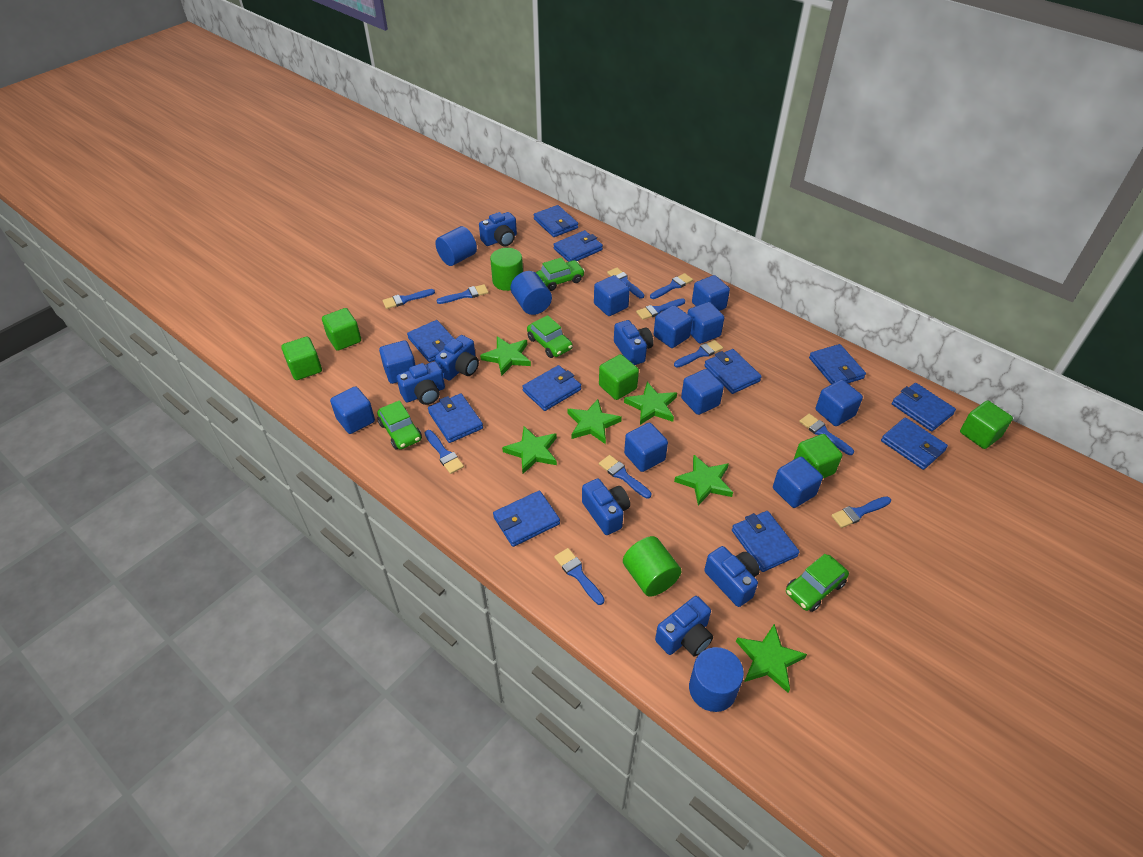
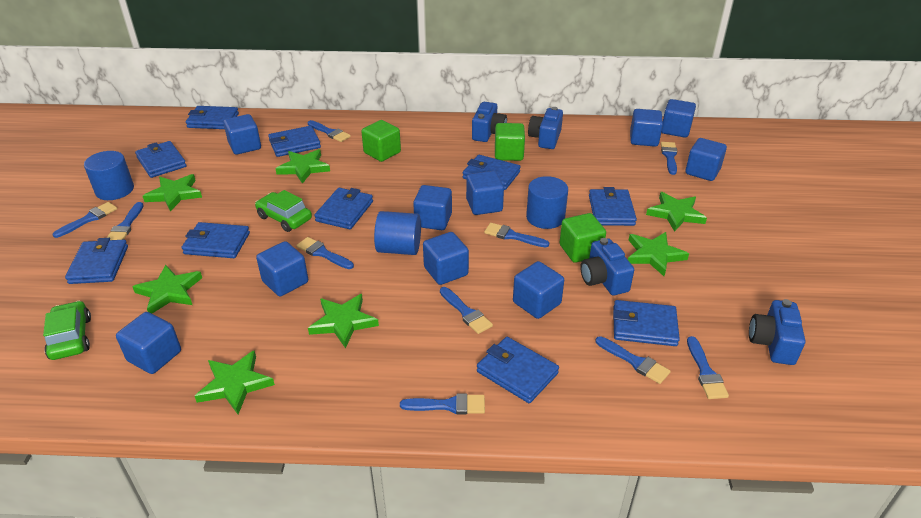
blue brush: [382,289,435,309] [425,430,464,474] [436,284,489,304] [554,548,605,605] [599,455,651,499] [607,268,644,299] [636,298,685,320] [650,273,693,299] [674,340,723,368] [799,414,854,455] [831,496,891,528] = 11 -> [52,202,117,238] [107,202,144,240] [296,237,354,269] [308,120,351,142] [400,393,485,414] [440,287,493,334] [484,223,549,247] [595,336,671,384] [661,142,678,175] [687,336,729,399] = 10
blue camera: [397,361,445,405] [435,335,479,381] [479,212,517,246] [582,479,630,535] [614,320,654,365] [655,596,713,656] [704,546,760,607] = 7 -> [472,102,507,142] [528,107,563,149] [580,238,634,295] [749,299,805,365] = 4
blue wallet: [407,320,454,362] [428,393,483,443] [493,491,560,547] [522,365,581,411] [534,205,578,237] [553,230,603,262] [704,349,762,394] [732,511,800,572] [809,344,866,384] [881,417,948,470] [892,383,956,431] = 11 -> [65,238,128,284] [135,141,186,178] [181,222,250,258] [186,106,239,129] [268,126,321,157] [314,188,373,229] [463,155,520,190] [477,337,559,403] [589,187,637,226] [613,300,680,346] = 10
green car: [377,400,422,449] [527,315,573,358] [536,258,585,291] [786,554,849,612] = 4 -> [43,301,91,360] [255,190,312,232] = 2
green cube: [281,337,322,380] [322,308,361,351] [599,354,639,400] [794,434,842,478] [960,401,1013,449] = 5 -> [361,120,401,162] [495,123,525,161] [560,213,606,263] = 3
green cylinder: [490,248,523,291] [623,536,682,597] = 2 -> none = 0
green star: [480,336,531,376] [502,426,557,474] [568,399,622,444] [624,382,677,425] [674,455,733,506] [736,624,807,693] = 6 -> [132,265,202,314] [143,174,202,211] [195,350,275,414] [275,149,330,184] [308,294,379,349] [628,232,689,276] [646,192,707,232] = 7

